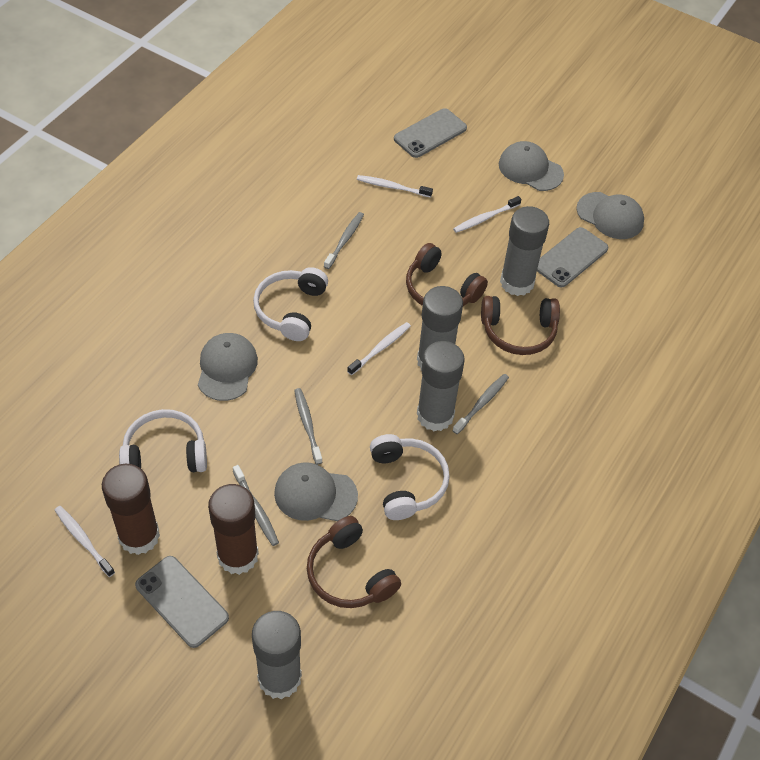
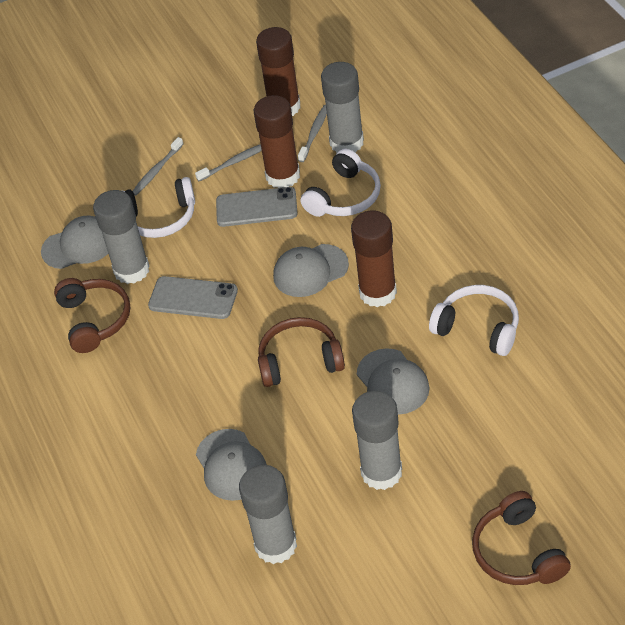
brown glue stick: [102,464,160,555] [208,484,259,575] = 2 -> [254,95,300,188] [256,27,301,116] [351,211,397,307] = 3
grey phone: [135,556,229,648] [394,108,467,158] [537,227,608,288] = 3 -> [148,276,238,319] [216,187,298,227] = 2
grey toothbrush: [233,465,279,546] [294,388,323,465] [324,212,364,269] [452,374,509,434] = 4 -> [133,137,183,196] [195,144,262,181] [298,105,327,162] = 3
white toothbrush: [55,506,115,577] [347,322,411,375] [357,175,433,198] [453,196,521,233] = 4 -> none = 0

